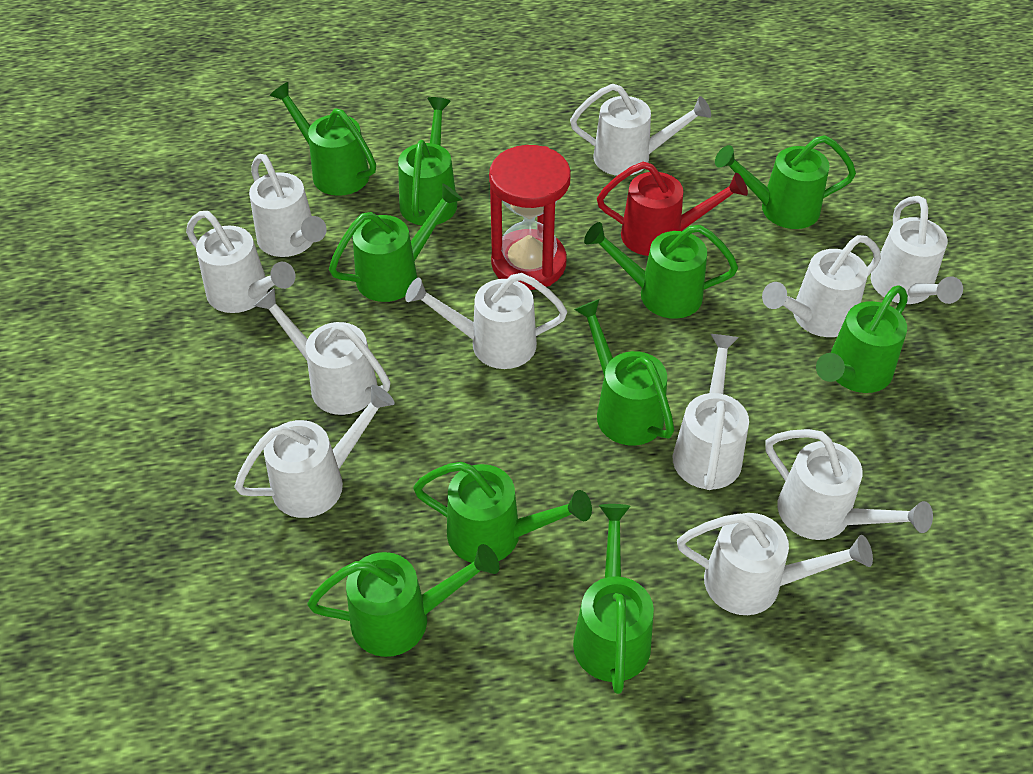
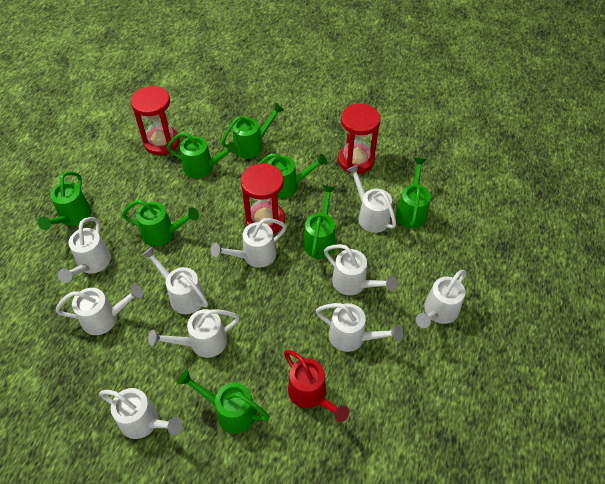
green watering can: [270,82,376,196] [307,544,499,657] [329,184,463,302] [398,97,457,225] [413,462,592,563] [573,504,654,694] [574,299,674,446] [584,222,738,319] [715,135,856,229] [816,285,908,393] = 10 -> [38,172,92,230] [122,200,199,246] [167,132,237,178] [178,370,270,433] [221,103,284,159] [258,153,328,198] [303,185,336,258] [396,158,431,228] = 8
red hourglass: [489,145,571,290] = 1 -> [131,86,180,155] [241,163,285,234] [338,104,381,174] = 3
white watering can: [186,211,295,313] [234,385,395,518] [249,154,327,257] [254,288,390,415] [405,273,567,369] [570,84,711,176] [673,334,749,490] [677,513,873,615] [762,235,881,337] [765,429,933,540] [871,196,963,304] = 11 -> [56,284,144,335] [58,217,111,283] [99,388,183,439] [141,246,208,314] [148,309,240,358] [211,218,286,268] [315,303,403,352] [324,244,398,295] [347,165,396,233] [416,270,466,328] = 10

